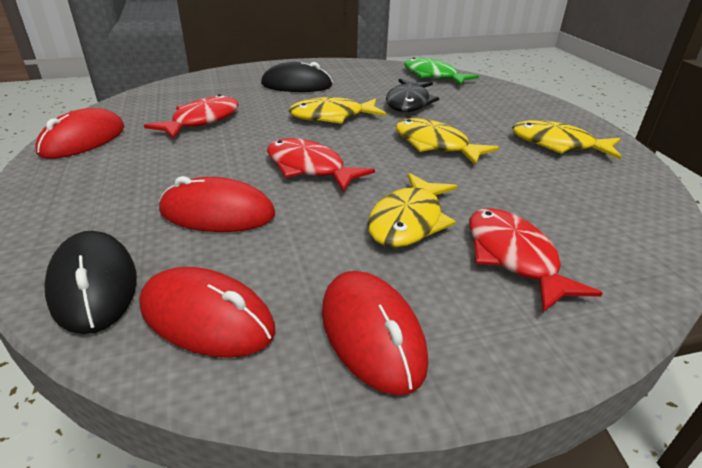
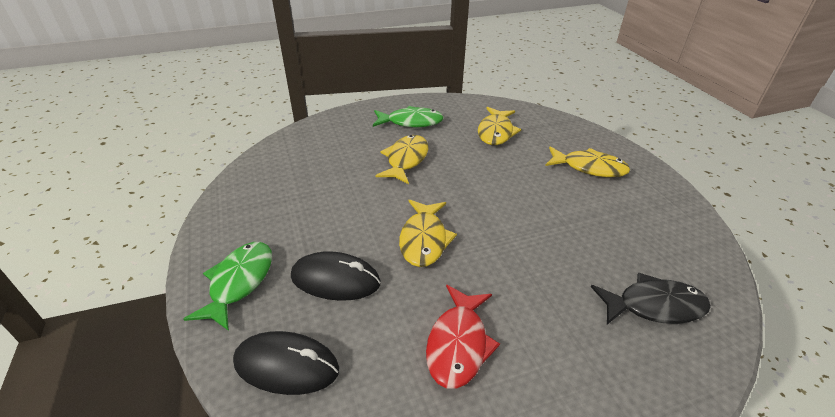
green fish: [404,58,479,86] = 1 -> [183,242,272,331] [373,106,444,128] = 2
red fish: [144,94,239,139] [267,138,375,193] [469,208,603,312] = 3 -> [426,285,500,389] = 1
red mouse: [35,108,125,159] [139,267,276,358] [159,176,275,232] [322,271,428,395] = 4 -> none = 0

